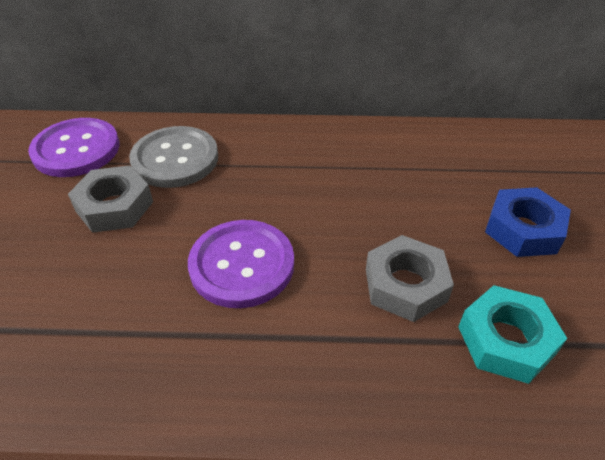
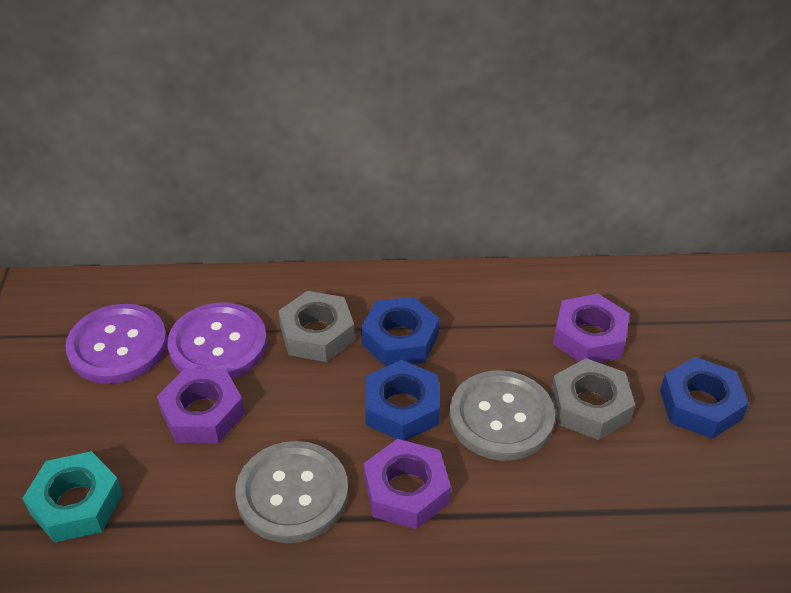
blue nut: [485,187,571,257] = 1 -> [361,297,439,367] [365,360,440,441] [660,357,749,439] = 3
grey button: [129,126,218,188] = 1 -> [235,441,348,543] [449,370,555,461] = 2
purple nut: none = 0 -> [157,369,245,443] [364,439,451,529] [553,294,630,363] = 3

